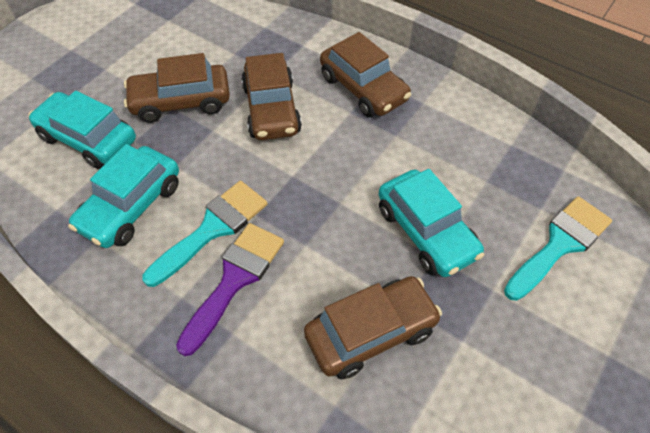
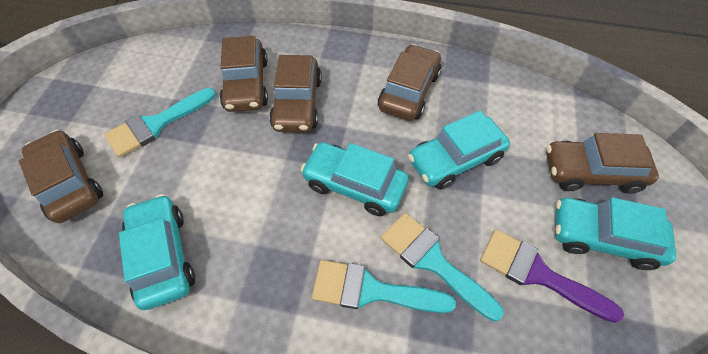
brown car: [124,53,230,123] [241,53,302,140] [304,276,442,379] [320,32,411,117] = 4 -> [19,130,103,223] [219,36,268,112] [269,55,322,132] [378,44,441,121] [546,133,659,194] = 5
turquoise brush: [142,181,267,287] [504,196,612,301] = 2 -> [104,88,216,158] [312,260,456,313] [381,213,504,321] = 3
turquoise car: [29,91,136,169] [68,144,179,248] [379,169,484,277] = 3 -> [119,194,195,310] [301,142,409,216] [408,111,510,190] [555,197,676,270] = 4

